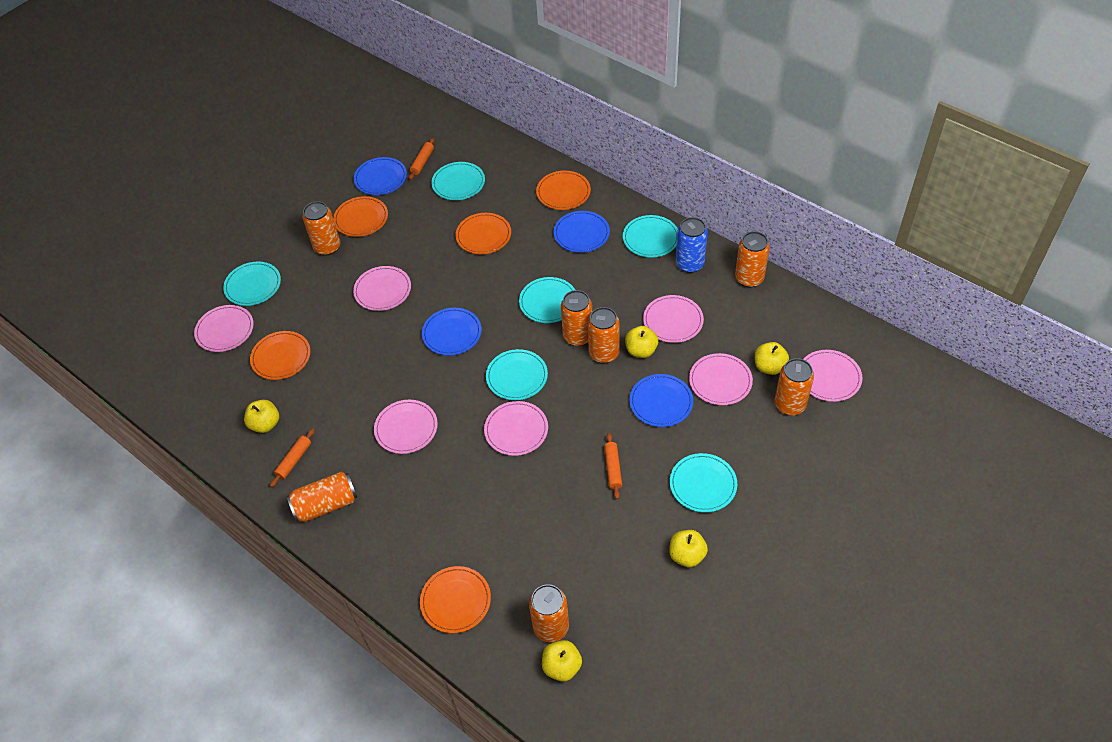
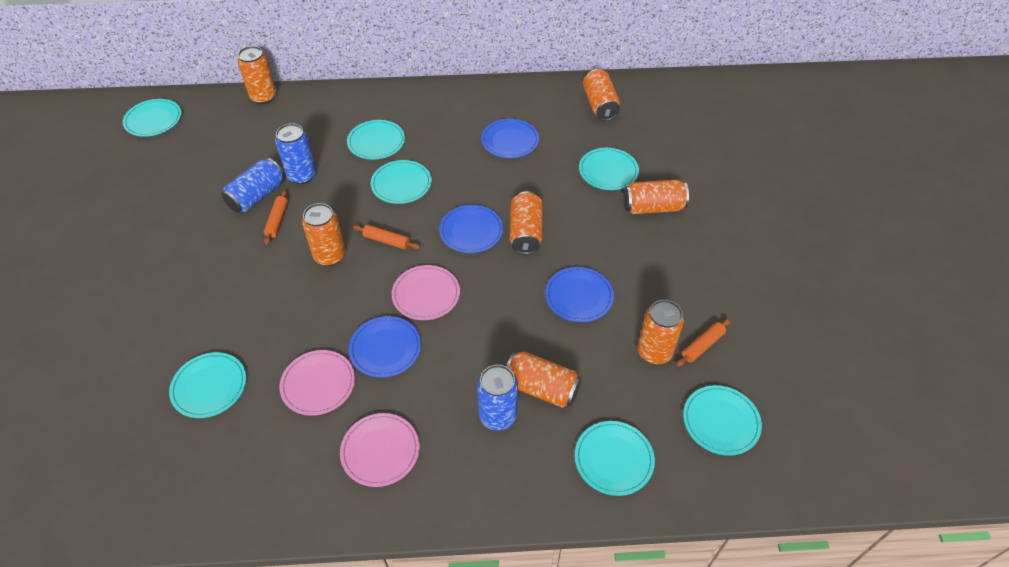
blue can: [676,217,708,273] = 1 -> [221,158,285,213] [275,123,316,184] [477,365,518,430] = 3
orange plate: [250,331,311,380] [333,196,388,237] [420,566,491,633] [456,213,511,254] [536,171,591,210] = 5 -> none = 0
pink plate: [194,305,254,352] [353,266,411,311] [374,400,438,454] [484,401,548,456] [643,295,704,343] [689,353,753,405] [803,350,863,402] = 7 -> [279,350,355,416] [340,413,420,487] [391,265,460,320] = 3
turquoise plate: [223,262,281,306] [432,162,485,200] [486,349,548,400] [519,277,575,323] [623,215,678,258] [670,453,737,513] = 6 -> [123,99,181,137] [169,352,246,418] [347,120,405,160] [371,160,432,204] [575,421,655,496] [579,148,639,190] [683,385,762,456] = 7
yellow apple: [244,400,279,433] [542,640,582,682] [625,326,658,358] [669,530,708,567] [755,342,789,375] = 5 -> none = 0

